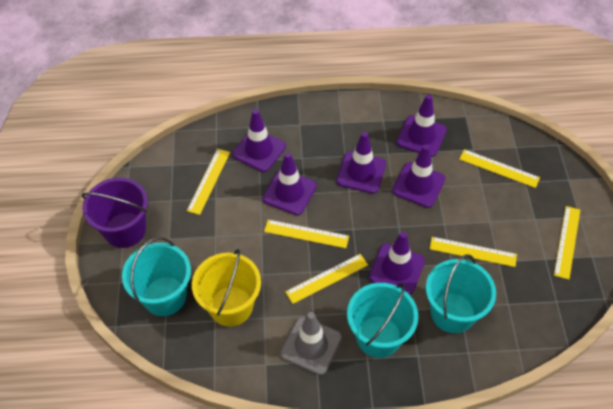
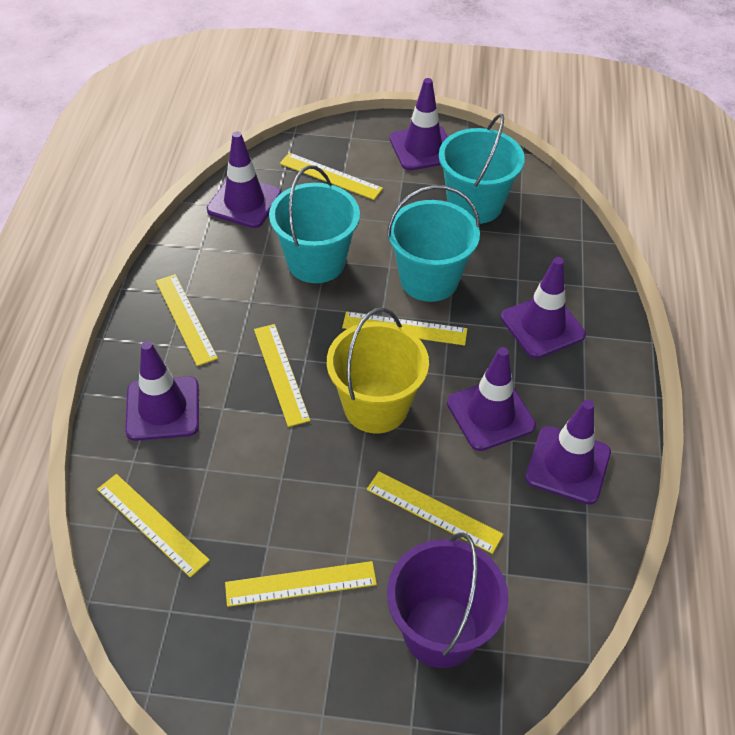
grey traffic cone: [281,312,342,375] = 1 -> none = 0
yellow ruler: [187,149,230,215] [264,220,349,248] [285,254,368,304] [430,237,517,267] [459,149,540,188] [554,206,580,280] = 6 -> [97,474,210,578] [156,274,218,366] [225,561,377,607] [254,324,310,427] [280,153,383,200] [342,312,467,345] [367,472,504,554] = 7

